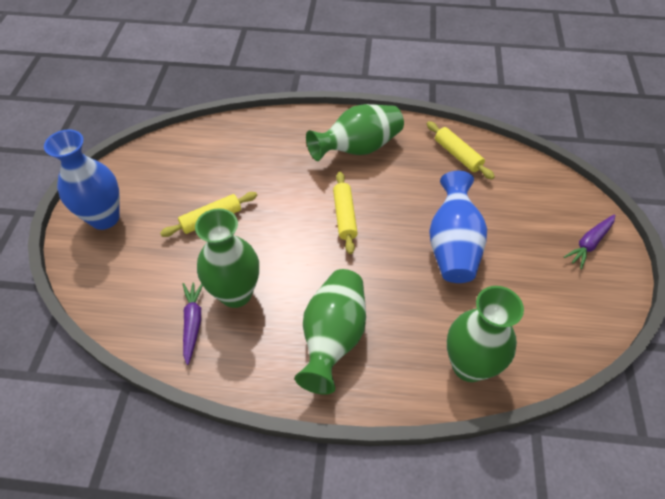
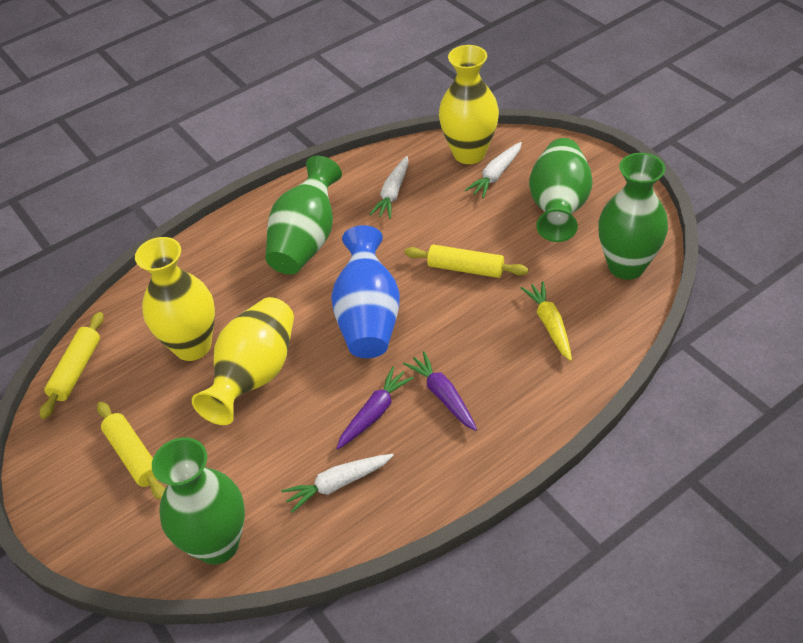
blue vase: [44,130,120,230] [429,171,487,283] = 2 -> [331,225,400,358] = 1
white carrot: none = 0 -> [281,454,394,513] [369,156,409,219] [465,142,522,198] = 3
yellow carrot: none = 0 -> [521,281,572,361] = 1
yellow vase: none = 0 -> [135,237,215,361] [192,297,294,425] [439,45,499,164] = 3

